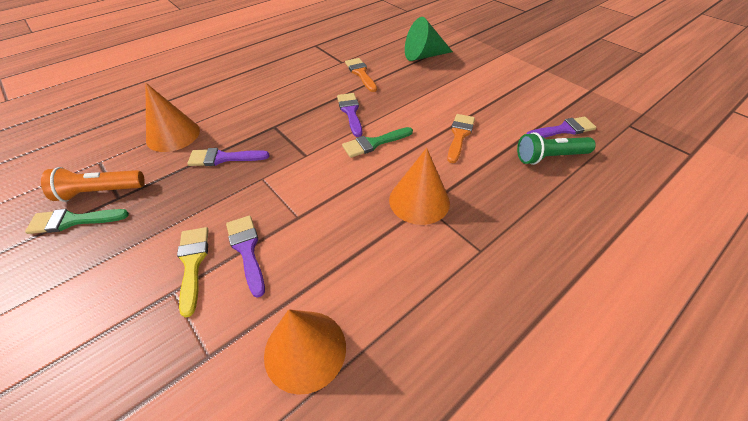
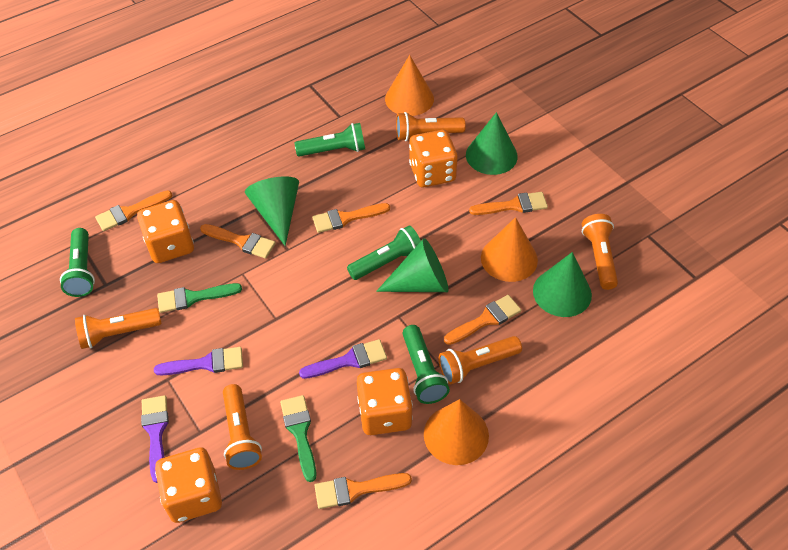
green cone: [405,17,453,61] = 1 -> [245,176,299,246] [376,238,448,292] [466,112,518,175] [533,252,592,317] = 4
green flashlight: [517,132,596,165] = 1 -> [60,228,95,297] [294,123,365,157] [347,225,421,280] [403,325,450,404] = 4
orange brush: [345,58,377,92] [447,114,475,163] = 2 -> [95,190,172,231] [200,224,276,259] [312,203,390,233] [315,473,412,509] [444,295,521,345] [469,192,548,215] = 6
orange dice: none = 0 -> [137,200,194,263] [155,447,222,523] [357,368,413,435] [409,130,458,187] = 4
orange flashlight: [41,167,145,202] = 1 -> [75,308,162,349] [223,384,262,470] [396,112,466,141] [439,336,522,384] [582,214,618,290] = 5
purple brush: [187,148,270,166] [226,216,265,298] [337,93,362,137] [526,116,597,138] = 4 -> [141,395,169,483] [154,347,243,375] [299,339,387,379] = 3
yellow brush: [177,227,208,318] = 1 -> none = 0

